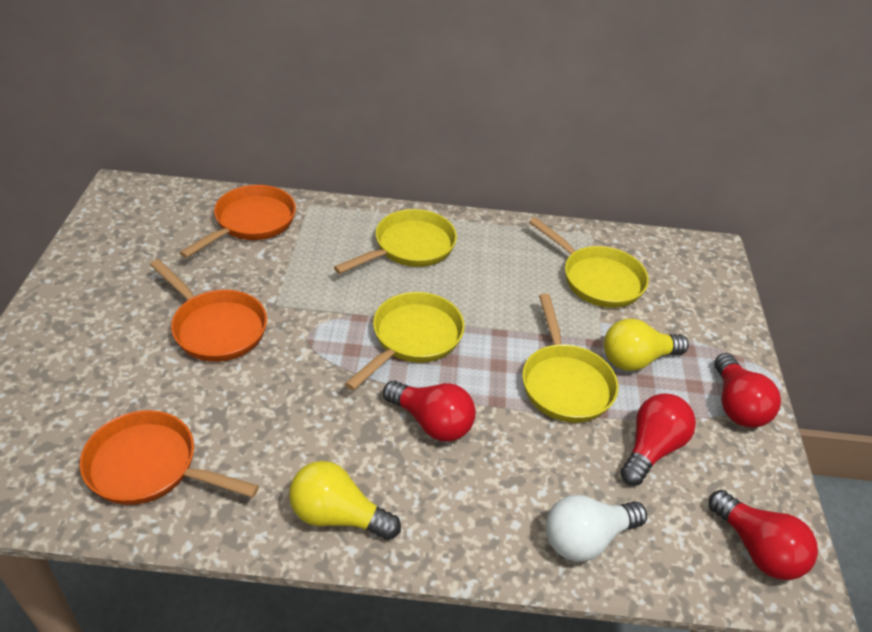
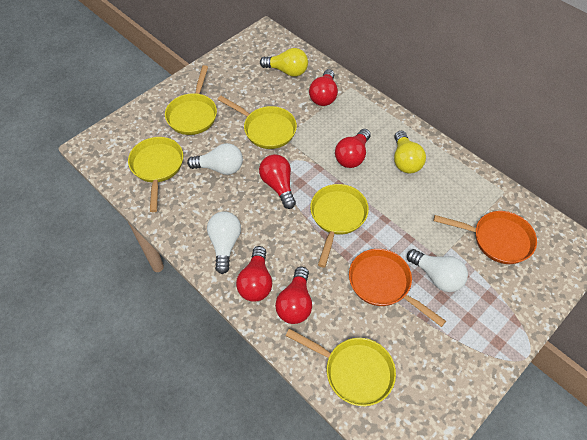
orange pan: [80,410,259,505] [150,259,267,362] [179,185,296,258] = 3 -> [349,249,446,327] [434,211,537,264] = 2
red light bulb: [383,381,476,441] [620,394,696,485] [709,490,818,580] [714,353,781,428] = 4 -> [236,246,272,302] [259,154,296,209] [275,267,312,324] [309,69,338,106] [335,129,371,168] = 5
white light bulb: [546,495,647,562] = 1 -> [187,143,243,175] [207,211,241,274] [407,249,468,292] = 3
yellow pan: [334,209,457,274] [345,292,465,391] [522,294,618,423] [529,217,649,308] = 4 -> [128,137,183,212] [165,65,217,135] [217,96,297,149] [285,329,396,406] [310,184,369,268] = 5

